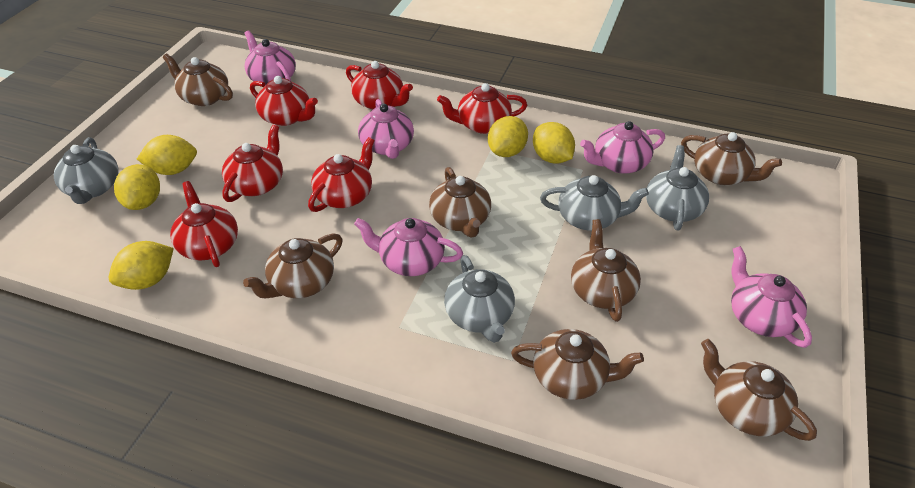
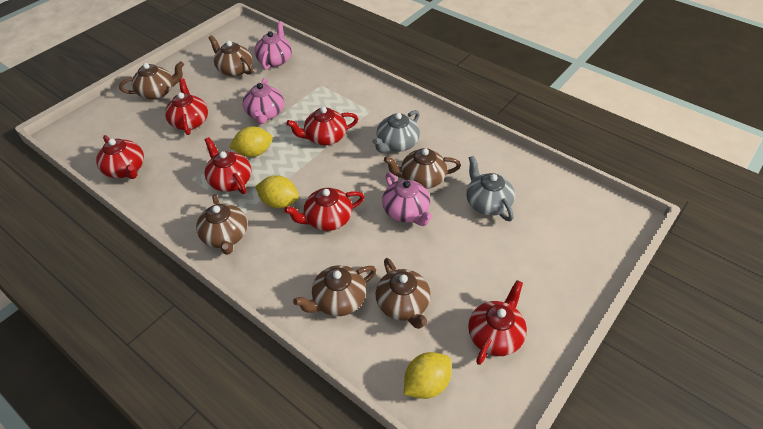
brown teapot: [163,54,233,106] [243,233,342,298] [429,167,491,238] [511,329,644,400] [571,219,641,322] [681,132,782,185] [701,339,817,441] = 7 -> [119,61,184,100] [196,194,247,255] [208,35,253,77] [293,265,376,316] [375,258,431,329] [384,148,461,189] = 6
grey teapot: [54,137,119,204] [444,255,515,343] [540,175,649,230] [646,145,709,231] = 4 -> [373,110,420,153] [467,156,515,221] = 2
pink teapot: [245,30,296,86] [354,218,463,276] [358,99,414,159] [580,121,665,174] [731,246,812,348] = 5 -> [243,78,284,124] [254,21,292,70] [382,173,432,226] = 3
yellow lemon: [109,241,174,290] [114,164,160,210] [137,135,197,175] [488,116,528,157] [533,122,575,164] = 5 -> [229,126,273,157] [255,175,299,209] [404,352,452,399] = 3

